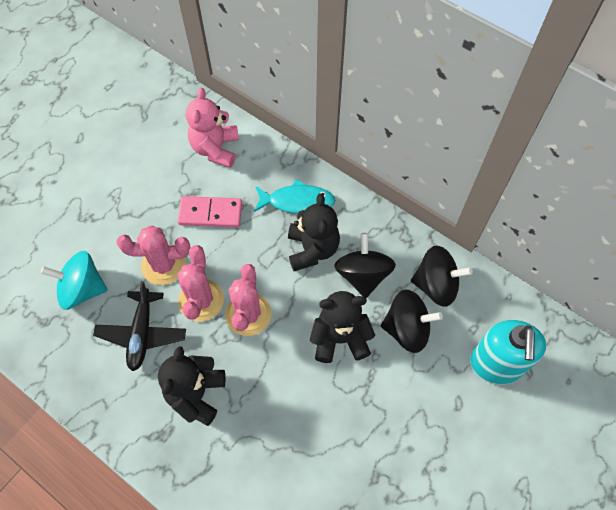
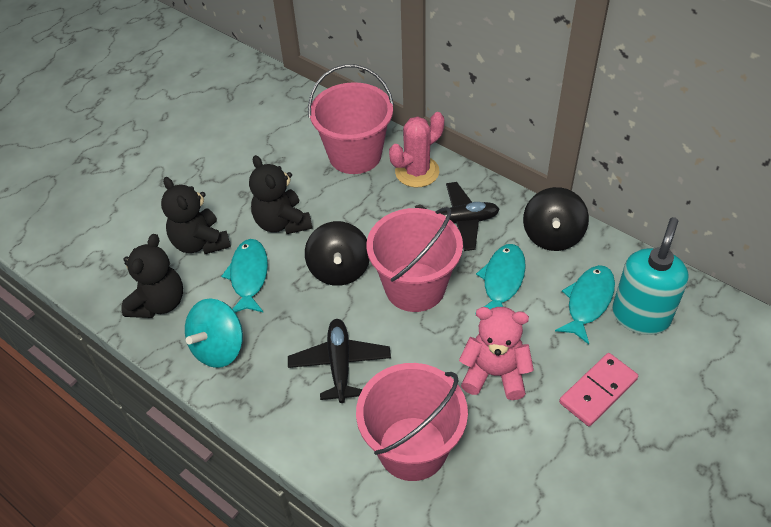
black plane: [93,281,186,371] = 1 -> [288,319,391,403] [415,182,499,251] = 2
black spinning top: [334,233,396,298] [381,290,443,353] [411,245,473,307] = 3 -> [305,221,369,286] [523,187,589,251] = 2
pink bucket: none = 0 -> [308,64,394,174] [356,363,468,481] [367,207,463,312] = 3
pink cactus: [116,225,190,285] [177,245,224,322] [225,264,271,336] = 3 -> [389,112,444,187] = 1
turquoise fish: [254,179,335,214] = 1 -> [221,239,268,313] [475,244,526,314] [555,265,615,344] = 3

